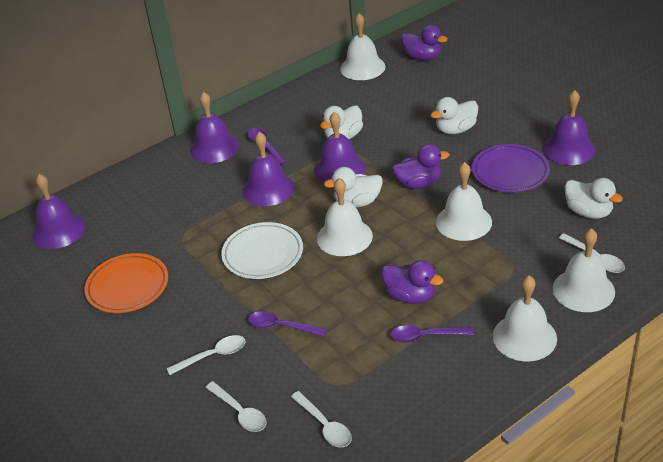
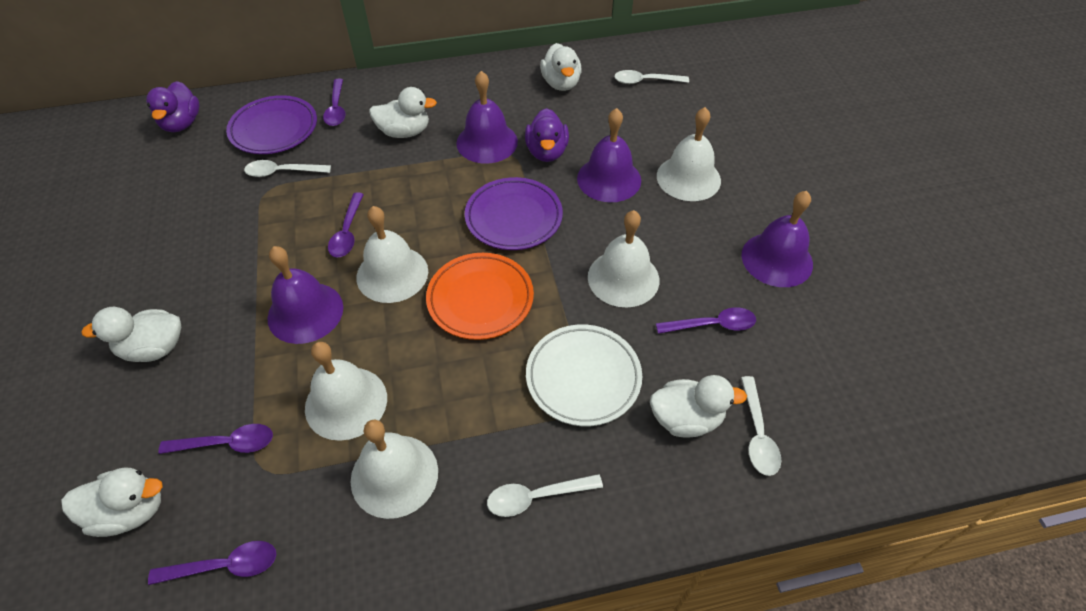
purple bell: [32,174,86,249] [190,92,239,163] [242,132,294,206] [314,112,366,183] [543,90,596,165] = 5 -> [267,246,343,344] [456,71,518,163] [577,108,641,202] [741,191,813,287] = 4
purple duck: [381,260,443,304] [392,144,449,189] [402,25,448,61] = 3 -> [146,81,199,132] [525,108,569,162] = 2
purple plate: [472,144,550,193] = 1 -> [226,95,317,154] [465,177,563,250] = 2
purple spoon: [247,128,287,165] [248,311,327,336] [390,325,474,343] = 3 -> [148,541,276,585] [159,424,273,454] [323,78,346,126] [328,192,364,257] [656,307,756,334] = 5
white duck: [320,105,363,139] [324,167,383,207] [431,97,478,134] [565,178,623,219] = 4 -> [61,467,163,537] [81,307,181,362] [369,87,437,138] [540,43,582,91] [650,375,747,438] = 5

